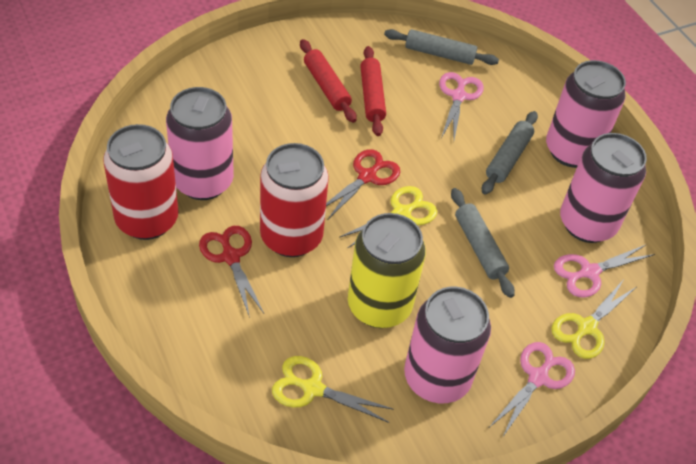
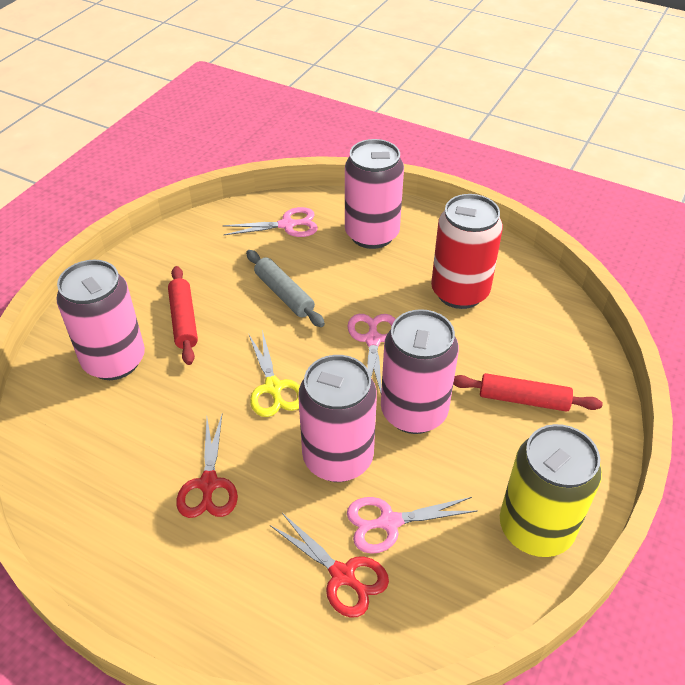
grey rolling pin: [384,29,499,65] [451,188,515,298] [482,111,538,194] = 3 -> [246,250,325,327] = 1
red can: [103,124,178,240] [260,143,329,257] = 2 -> [431,194,503,309] = 1
yellow scissors: [272,356,394,423] [339,186,437,248] [551,279,636,359] = 3 -> [249,330,300,417] = 1

